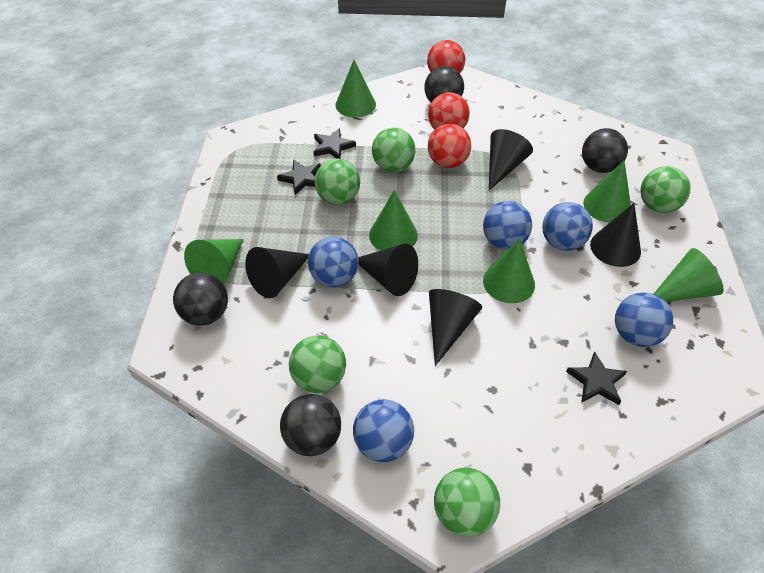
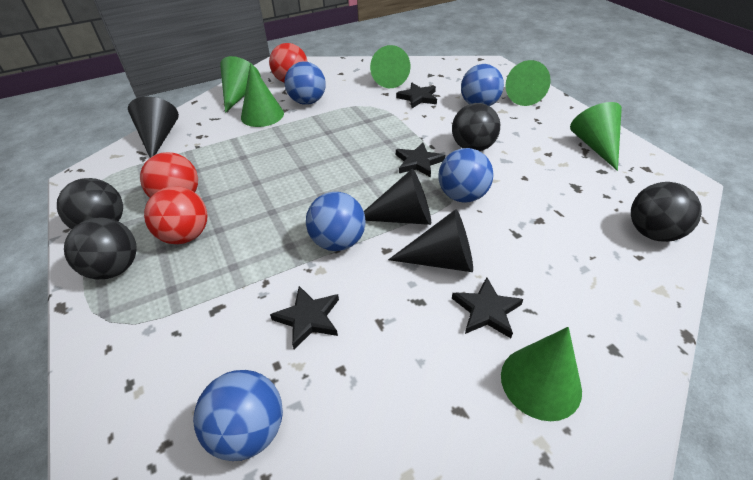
black cone: [245,247,309,298] [358,244,418,296] [429,289,482,366] [489,129,533,191] [590,203,641,267] = 5 -> [128,97,179,158] [364,169,431,225] [388,209,473,272] = 3
black star: [277,160,321,195] [313,128,356,159] [566,352,627,405] = 3 -> [270,286,339,349] [396,83,437,108] [396,143,445,177] [452,277,523,338] = 4
green ball: [289,335,346,393] [314,159,360,205] [372,128,415,172] [434,468,500,537] [640,166,691,213] = 5 -> none = 0

